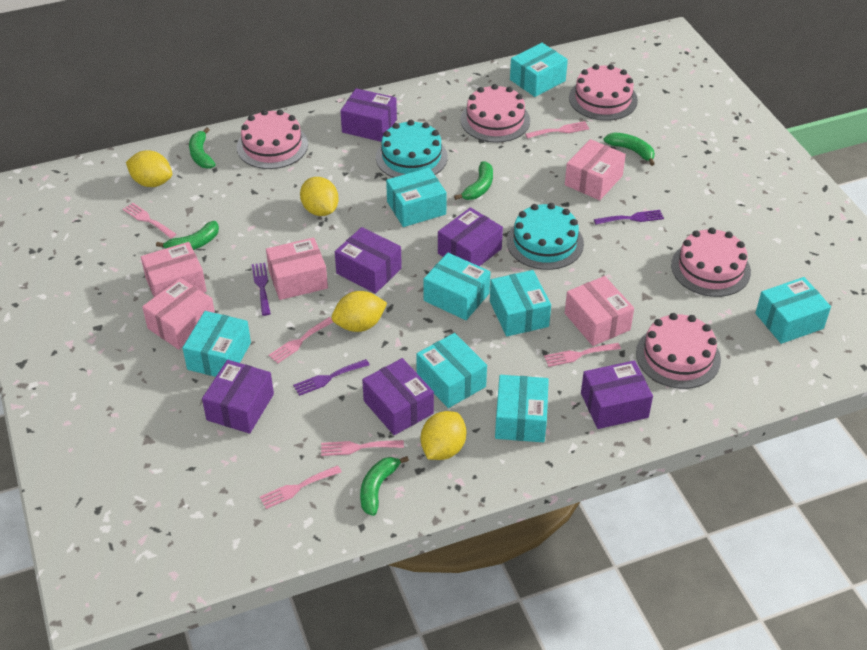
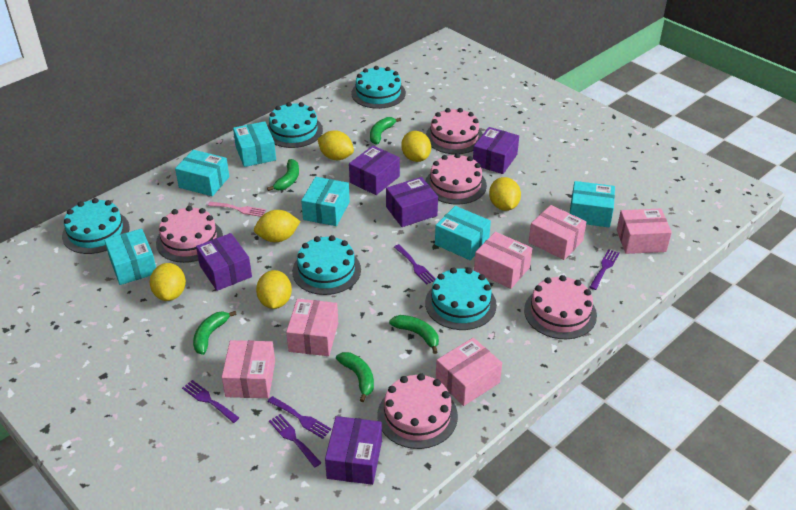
pink box: [141,242,207,297] [142,278,215,349] [266,238,328,300] [565,139,626,200] [565,276,634,346] = 5 -> [222,340,275,398] [286,299,338,356] [436,338,502,406] [474,232,532,289] [529,205,586,260] [617,208,672,254] = 6
pink fork: [123,202,176,238] [260,465,342,509] [269,317,333,364] [321,440,404,456] [525,121,589,138] [544,343,621,367] = 6 -> [208,202,266,217] = 1
purple box: [202,360,274,434] [335,227,402,294] [340,88,397,142] [362,358,434,435] [438,207,503,266] [581,360,653,429] = 6 -> [196,233,252,291] [325,416,382,485] [349,146,400,195] [386,177,438,227] [473,127,519,174] = 5
purple fork: [252,263,271,316] [293,359,369,396] [594,210,664,225] = 3 -> [182,380,239,423] [267,396,332,439] [269,414,321,468] [394,244,436,285] [589,249,620,290] = 5
turquoise box: [183,311,251,377] [386,168,447,227] [416,333,487,408] [423,253,491,320] [490,270,551,336] [495,375,549,442] [510,43,568,97] [755,277,831,344] = 8 -> [104,229,156,285] [175,150,229,196] [233,121,276,167] [301,177,350,226] [435,206,491,260] [570,181,615,227] = 6
turquoise cake: [376,120,448,178] [507,203,584,270] = 2 -> [62,198,129,254] [268,102,323,148] [292,235,361,295] [351,66,406,109] [425,267,497,330] = 5
yellow lemon: [126,150,172,187] [300,177,339,216] [332,291,387,332] [421,411,466,460] = 4 -> [150,263,186,301] [254,210,301,242] [256,270,292,309] [317,130,354,160] [401,131,431,162] [489,177,521,211] = 6

